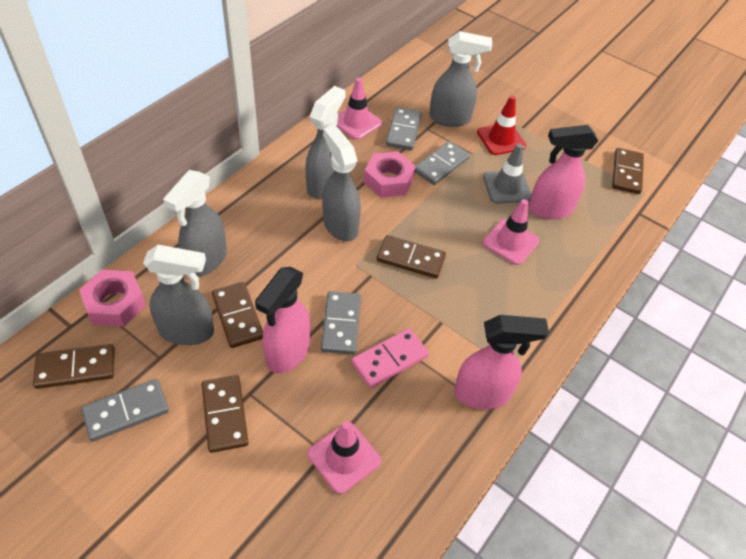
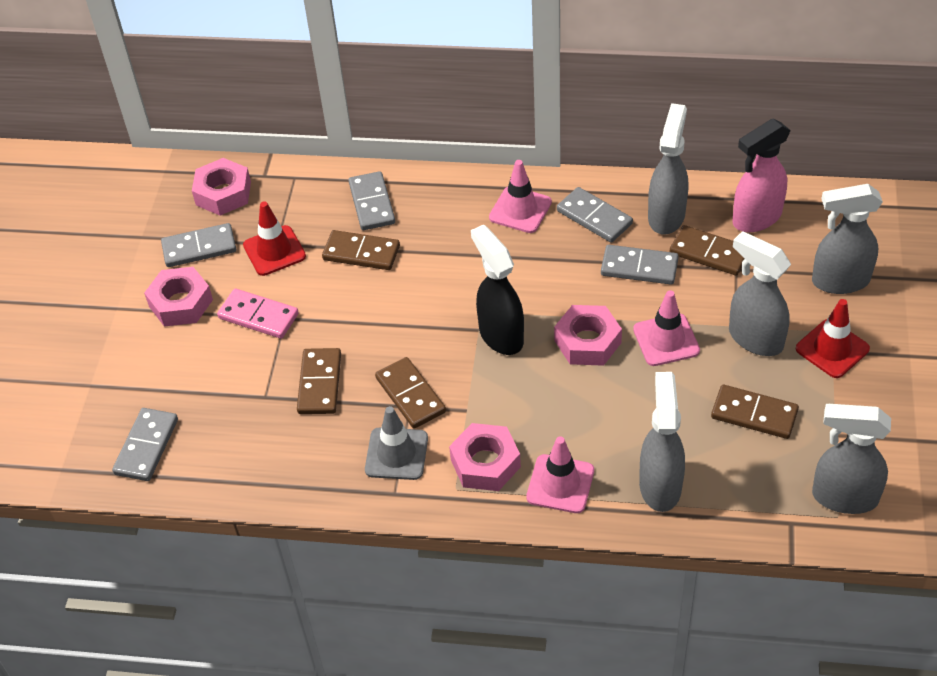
black spray bottle: none = 0 -> [471,224,524,355] = 1
grey domino: [81,379,169,442] [321,291,361,355] [386,107,422,150] [415,141,470,185] = 4 -> [112,408,178,481] [161,223,236,267] [349,171,395,230] [557,187,633,243] [601,245,679,285] = 5
pink nut: [79,270,146,327] [364,152,416,198] = 2 -> [144,267,213,326] [192,158,251,216] [449,423,521,491] [554,305,622,366] = 4
pink spray bottle: [255,267,310,373] [454,315,549,409] [529,125,598,219] = 3 -> [732,119,791,232] = 1
red traffic cone: [477,95,526,155] = 1 -> [243,201,306,276] [796,299,870,378] = 2

